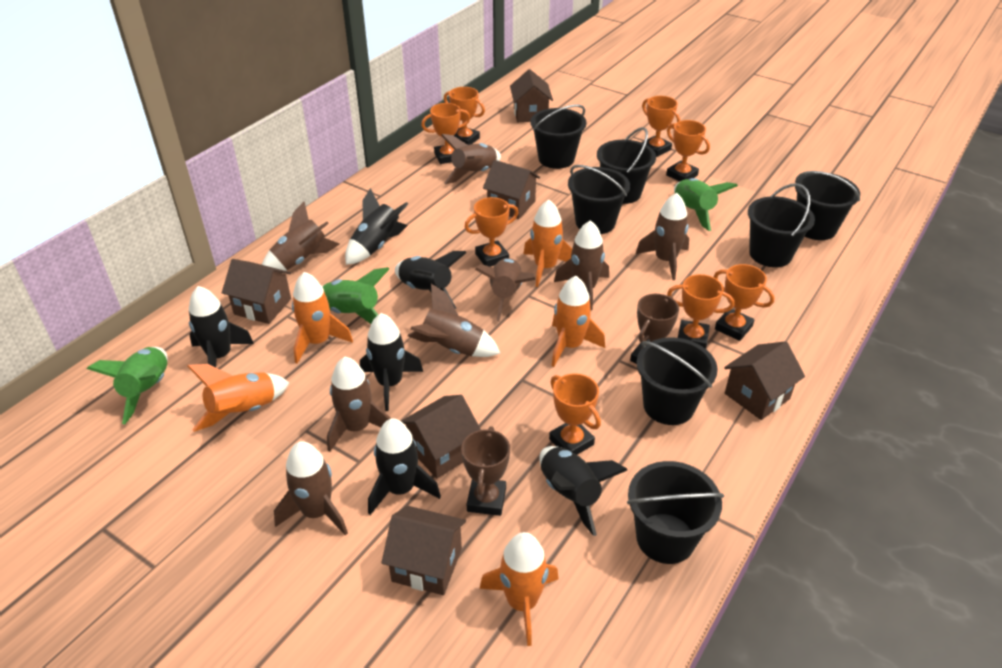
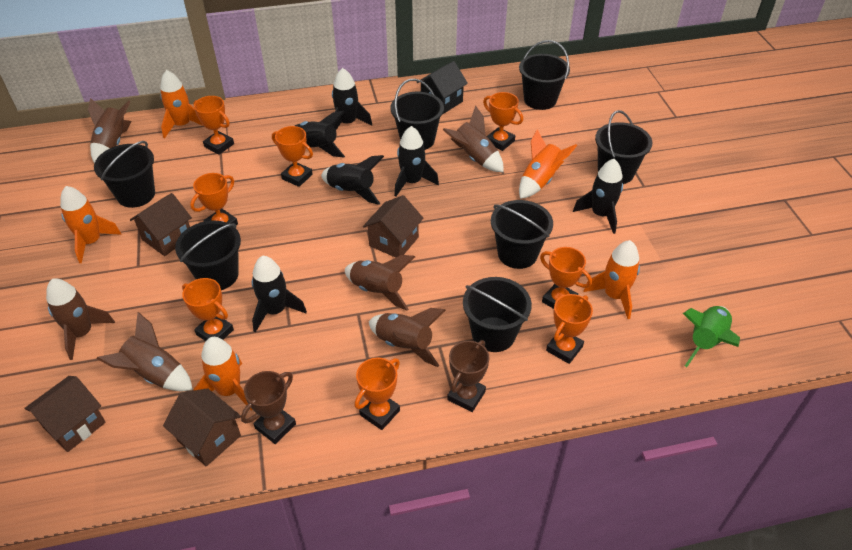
black house: none = 0 -> [417,61,468,114] = 1
brown house: [222,259,291,324] [381,506,466,595] [401,395,481,478] [483,160,540,219] [510,69,553,122] [724,341,805,420] = 6 -> [24,376,106,452] [130,193,192,256] [163,388,241,466] [363,195,423,258] = 4
brown rocket: [262,202,339,271] [274,441,348,536] [327,357,391,452] [408,284,500,357] [441,134,501,184] [475,258,535,322] [554,220,609,310] [636,193,689,280] = 8 -> [46,278,115,360] [88,98,131,163] [97,312,193,391] [345,255,415,311] [369,308,446,367] [443,105,504,172] = 6
green rocket: [87,347,168,424] [322,267,389,324] [674,178,738,231] = 3 -> [683,306,740,367] = 1

